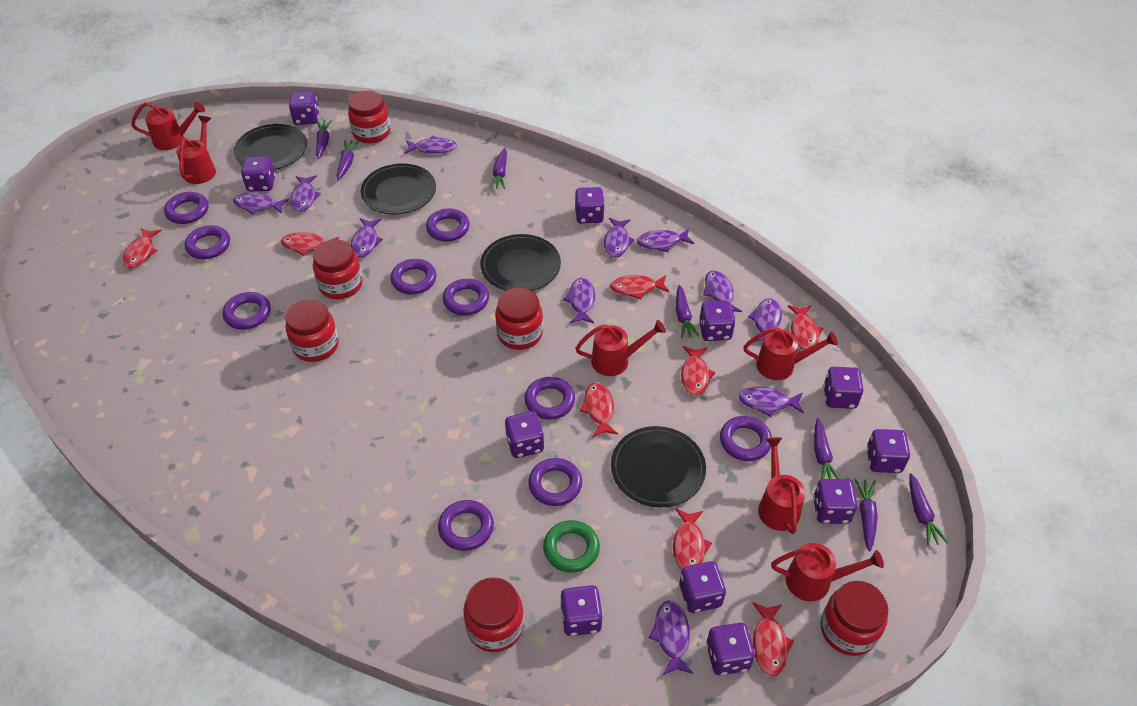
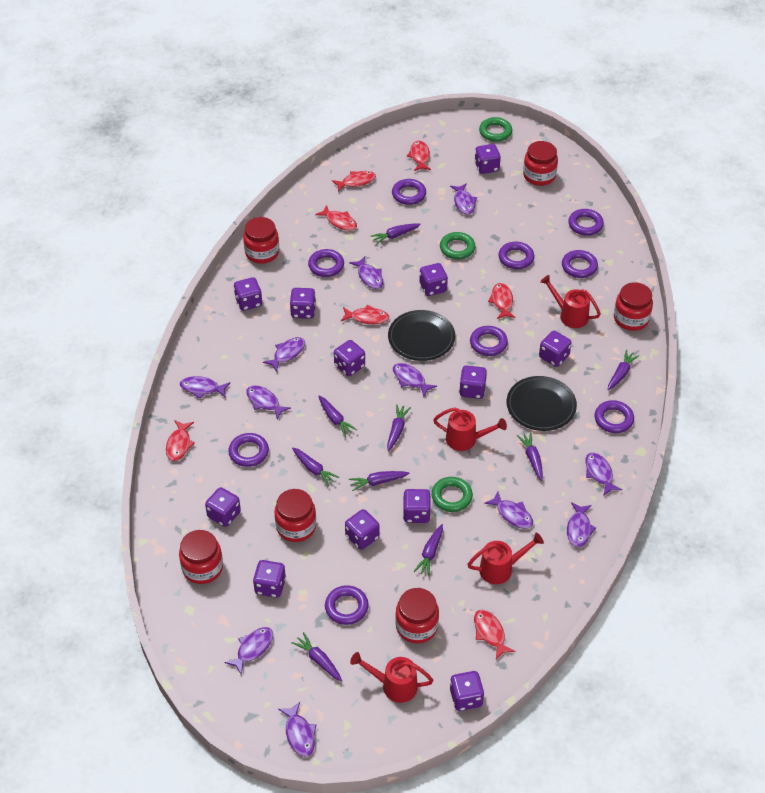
black plate: [234,124,307,170] [360,164,436,214] [480,234,561,291] [611,426,706,507] = 4 -> [388,310,455,361] [507,376,577,431] = 2
green ring: [543,520,600,573] = 1 -> [431,477,473,512] [440,232,475,259] [479,117,512,142] = 3
purple carrot: [316,120,332,159] [336,140,360,180] [489,148,507,189] [676,285,699,338] [814,418,839,479] [855,478,878,552] [909,473,948,546] = 7 -> [291,632,342,681] [292,448,339,487] [318,396,357,437] [349,471,409,491] [371,223,421,245] [387,404,411,451] [414,524,443,576] [517,432,543,481] [608,350,639,390] = 9
purple dice: [241,156,276,191] [289,91,319,125] [505,411,544,458] [560,585,603,636] [575,187,605,223] [680,561,726,613] [699,301,736,341] [706,623,755,675] [813,479,858,524] [823,367,864,409] [866,429,910,473] = 11 -> [205,487,241,527] [234,277,262,311] [253,560,286,598] [290,288,316,319] [334,340,365,376] [345,509,380,550] [403,489,431,523] [420,263,448,296] [450,671,484,711] [459,365,487,399] [475,144,501,174] [539,331,571,367] = 12
purple ring: [164,192,208,224] [185,225,230,259] [223,292,271,330] [391,259,436,294] [426,209,470,242] [438,500,494,551] [443,279,489,315] [525,377,575,420] [528,458,582,506] [720,416,772,461] = 10 -> [228,433,269,467] [308,249,344,277] [325,585,369,625] [392,179,426,205] [470,326,508,356] [498,242,535,269] [562,250,598,278] [568,209,604,236] [595,400,634,433] = 9
red fish: [122,228,162,269] [281,232,339,256] [579,382,618,437] [610,275,670,299] [673,509,712,570] [681,346,715,396] [752,602,794,676] [788,305,823,350] = 8 -> [166,420,195,461] [315,205,357,231] [332,171,376,192] [341,305,389,324] [407,141,431,171] [474,610,515,659] [488,283,516,319] = 7
red watering can: [131,102,205,150] [176,116,216,184] [575,320,666,376] [743,327,838,380] [758,437,805,534] [771,543,884,601] = 6 -> [350,652,433,703] [433,408,507,451] [467,533,544,584] [540,275,601,328] = 4

